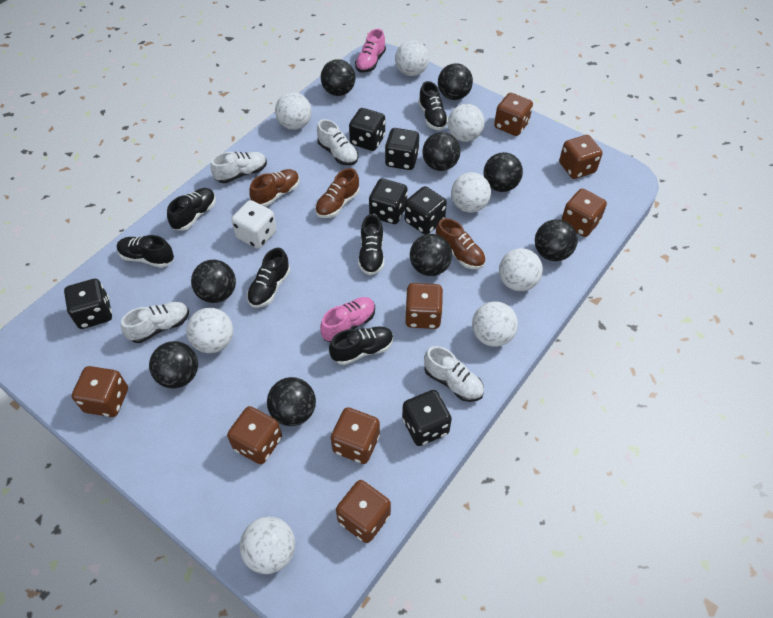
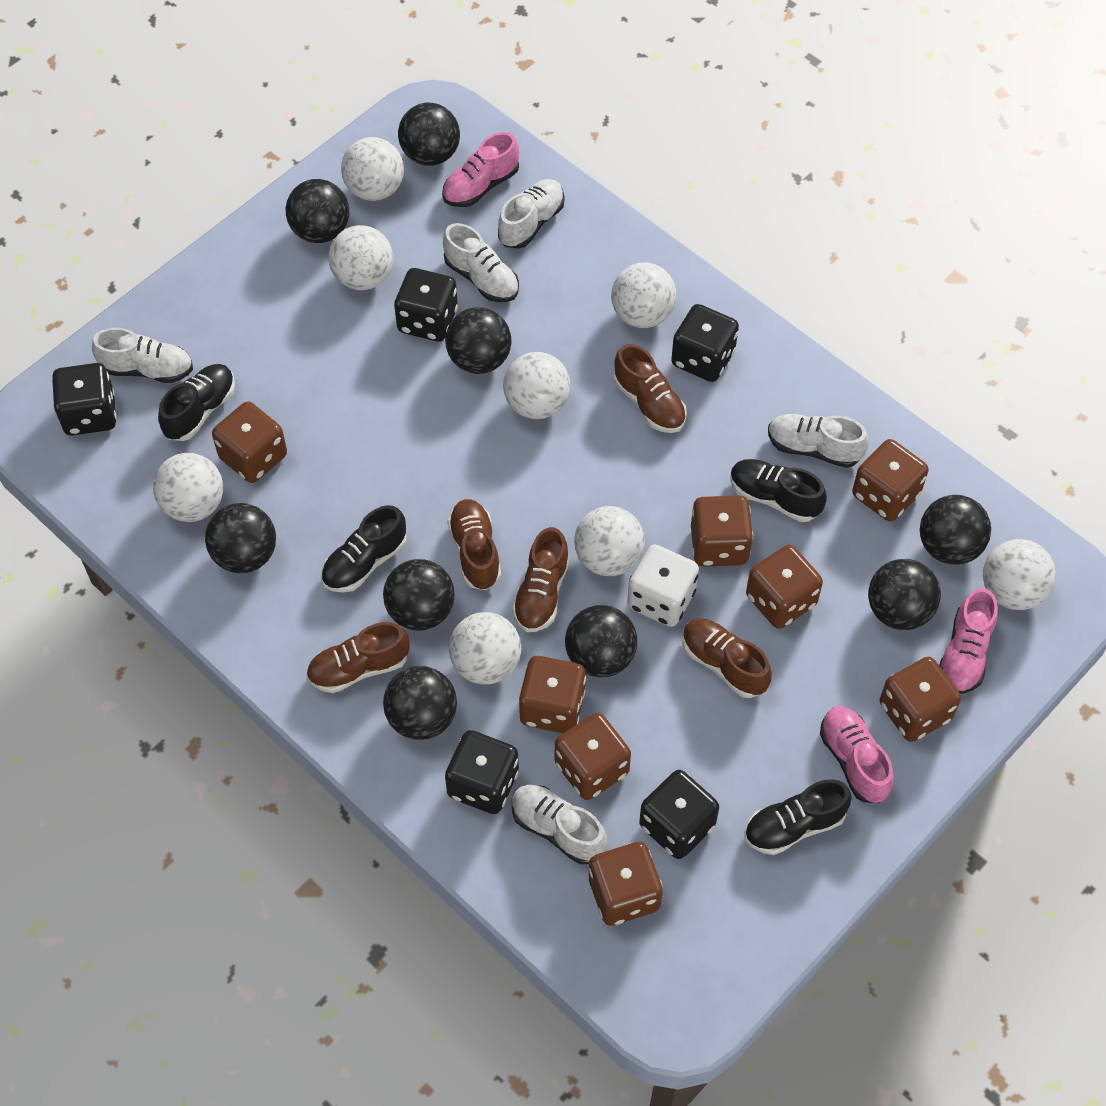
black dice: [64,279,112,329] [349,108,385,151] [369,178,408,224] [385,128,419,170] [402,390,452,446] [405,186,447,235] = 6 -> [52,363,117,436] [394,268,458,342] [445,730,519,814] [639,770,719,859] [671,304,739,382] = 5
black shoe: [117,235,174,268] [167,188,216,231] [247,248,290,308] [329,327,393,365] [358,214,384,275] [418,81,448,130] = 6 -> [158,364,235,441] [321,505,407,593] [730,459,827,522] [745,779,852,855] = 4
brown shoe: [249,169,300,207] [315,168,360,218] [436,218,485,269] = 3 -> [306,622,409,693] [447,499,501,590] [512,527,570,632] [614,344,687,433] [682,618,772,698] = 5
pink shoe: [320,297,375,342] [355,29,386,73] = 2 -> [442,132,519,207] [820,706,894,803] [939,588,998,694] = 3
white shoe: [121,302,189,343] [211,152,267,183] [317,119,358,165] [424,346,484,402] = 4 -> [92,328,193,383] [443,223,519,302] [498,179,565,249] [512,785,607,864] [768,414,868,468] = 5

